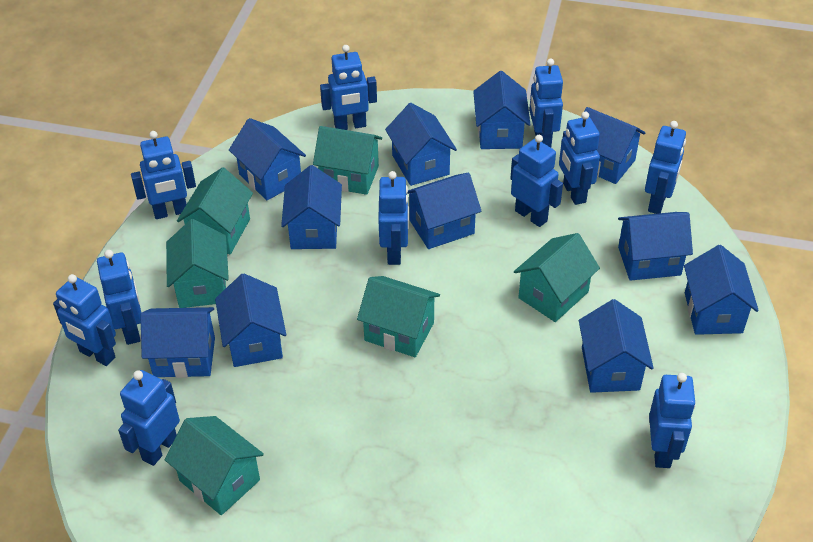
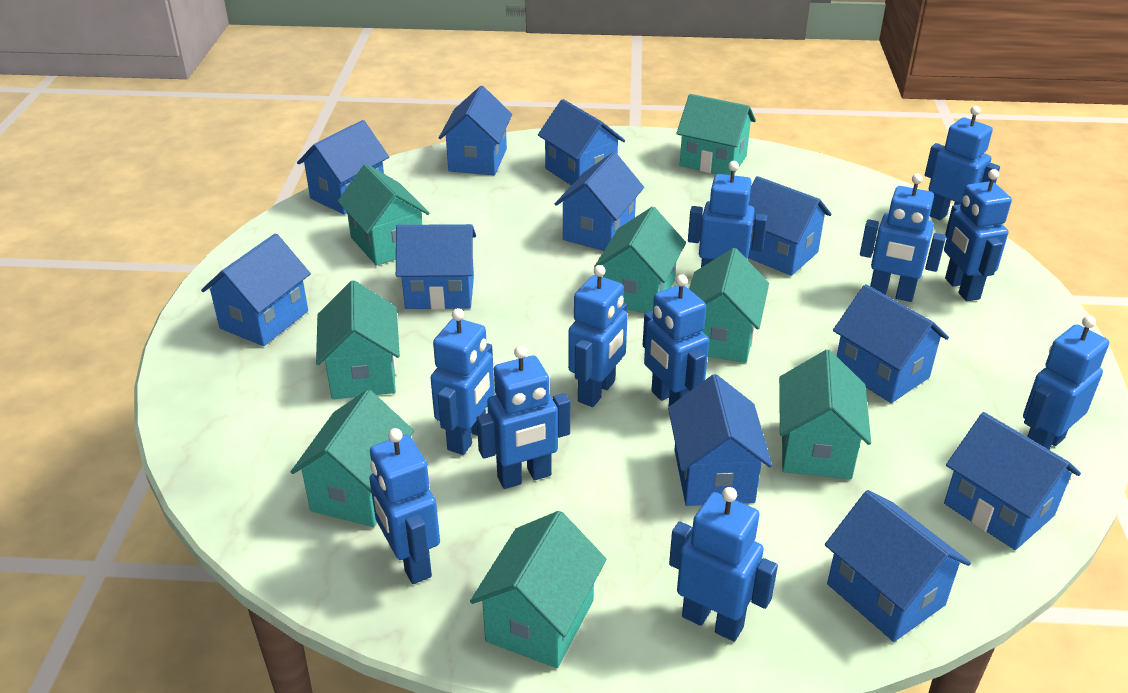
turquoise house: [165,416,264,515] [166,219,229,308] [177,167,253,254] [313,126,382,195] [357,276,440,357] [514,233,600,322] = 6 -> [291,390,414,527] [316,280,400,399] [337,164,429,266] [470,511,606,668] [594,207,686,313] [676,94,756,175] [689,248,769,363] [779,350,871,479] = 8

